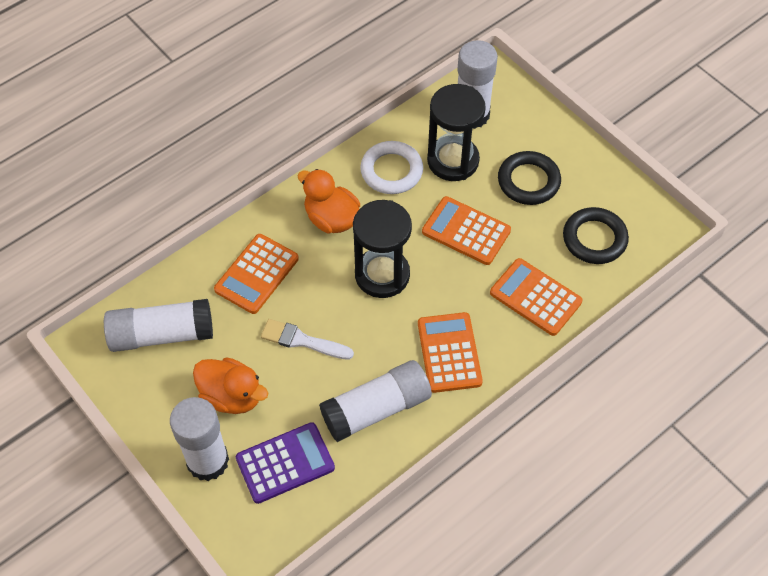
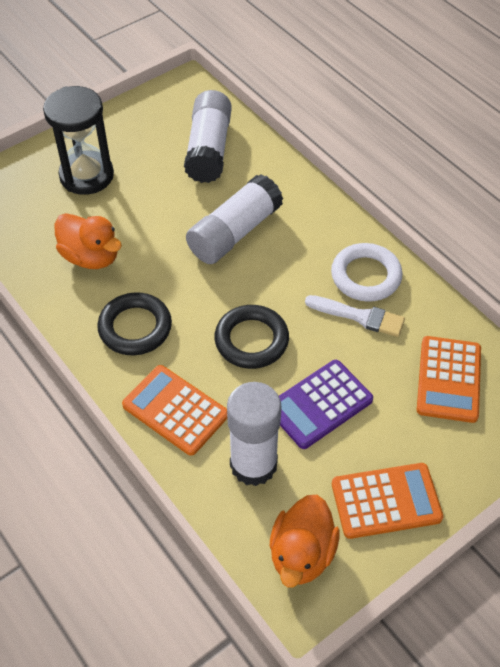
black hourglass: [353,200,412,298] [427,84,486,181] = 2 -> [43,86,114,195] = 1
orange calculator: [214,234,299,314] [418,312,483,393] [422,196,511,265] [490,258,582,336] = 4 -> [122,365,227,456] [332,463,443,539] [417,336,481,423] = 3
white glue stick: [104,299,213,352] [170,397,229,481] [319,360,432,442] [457,40,498,129] = 4 -> [184,90,232,183] [186,174,283,264] [227,382,281,486] = 3

